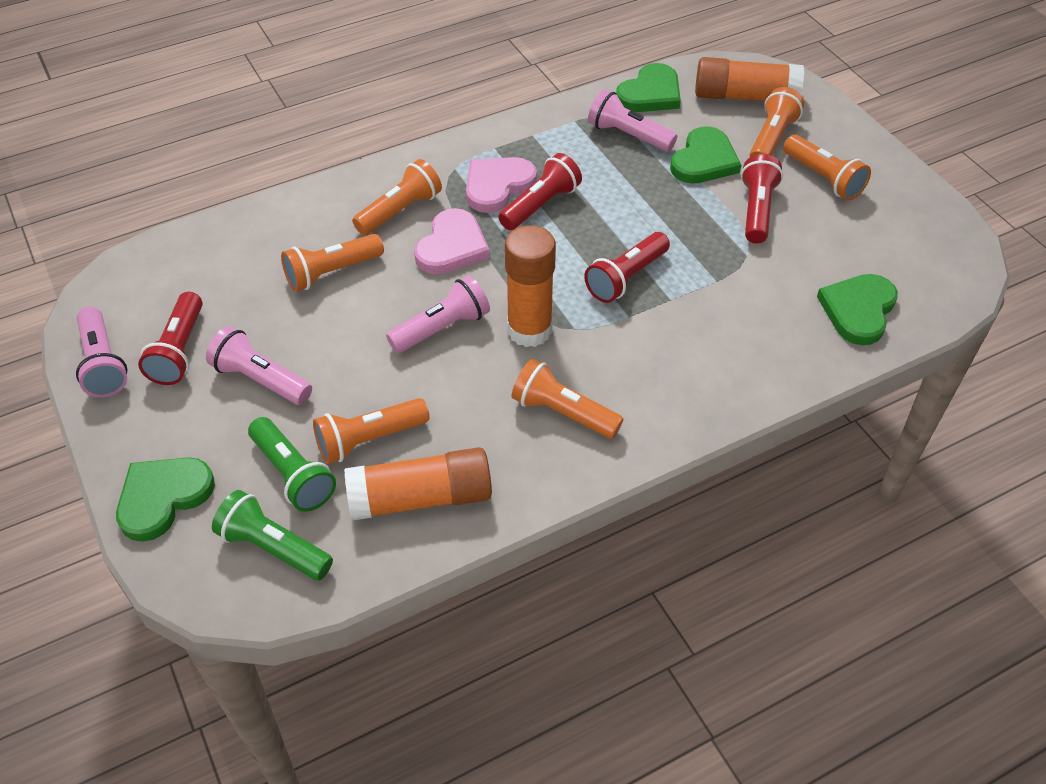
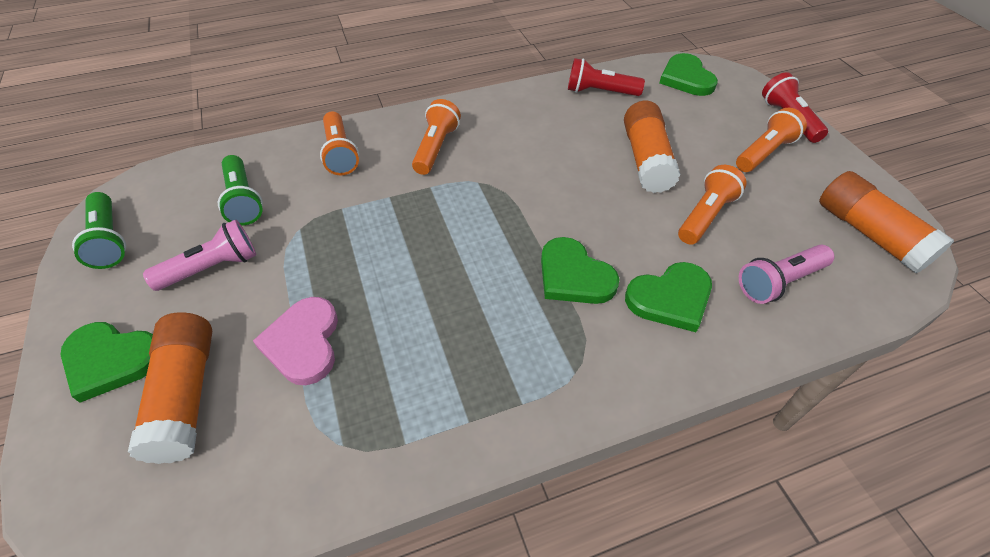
orange flashlight: [281,234,384,292] [313,398,430,464] [352,159,442,235] [511,359,623,439] [749,87,804,157] [783,135,871,200] = 6 -> [320,112,359,175] [412,99,461,175] [678,165,747,245] [736,108,807,172] = 4
pink flashlight: [76,307,127,398] [206,326,312,405] [386,275,490,353] [588,89,677,152] = 4 -> [143,220,256,291] [739,245,834,304] = 2
pink heart: [414,208,490,274] [466,157,537,213] = 2 -> [253,297,338,385] = 1
red flashlight: [138,292,203,385] [498,153,582,230] [584,232,670,303] [741,154,783,244] = 4 -> [568,58,645,96] [762,72,828,143] = 2

